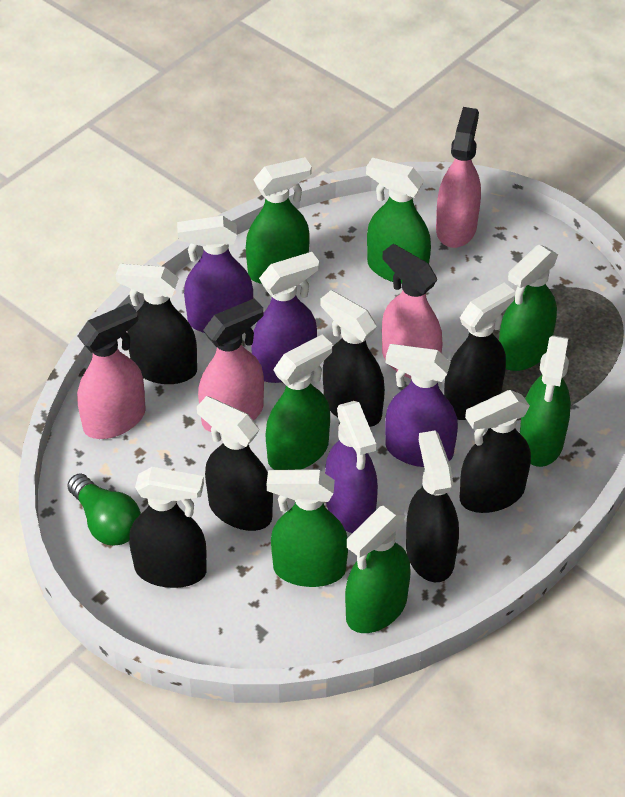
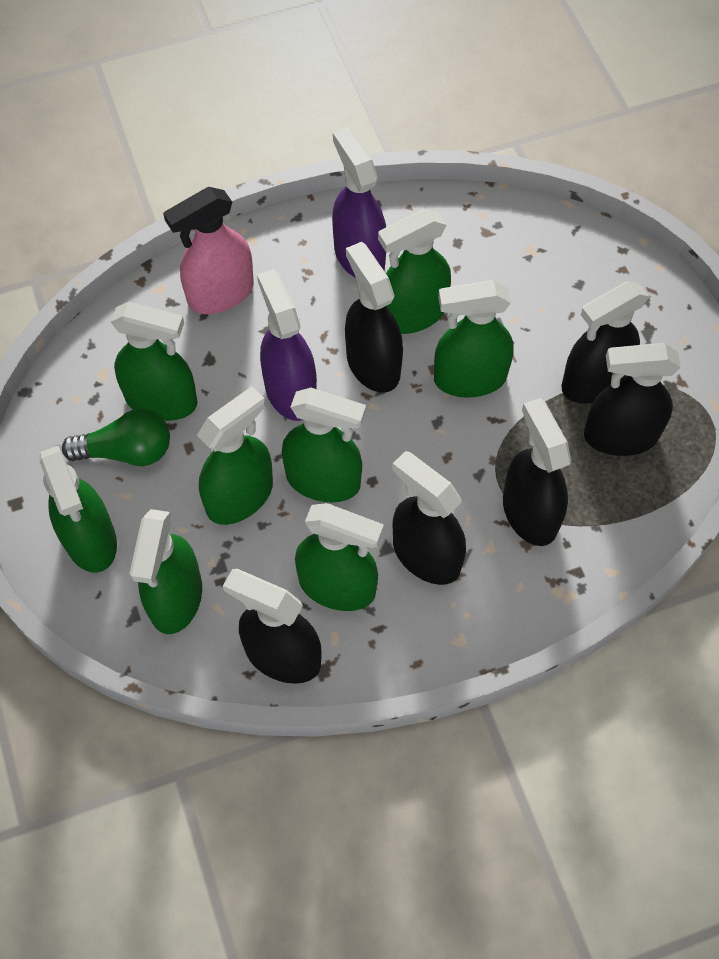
black spray bottle: [116,264,197,384] [129,467,207,588] [197,396,273,531] [321,290,385,427] [406,430,459,582] [444,283,515,420] [460,390,531,513] = 7 -> [223,569,321,684] [345,242,403,393] [392,451,466,585] [503,398,571,546] [561,281,649,404] [584,343,681,456] = 6
green spray bottle: [246,157,311,284] [265,335,332,470] [267,470,348,587] [345,505,411,633] [366,158,431,284] [499,245,558,371] [520,335,571,467] = 7 -> [39,445,117,573] [111,301,197,421] [129,509,202,634] [197,386,273,525] [282,388,366,502] [295,503,384,611] [378,209,451,334] [434,280,514,397] = 8
pink spray bottle: [77,303,146,439] [198,298,264,432] [382,244,442,379] [436,107,481,248] = 4 -> [163,187,254,314] = 1
purple spray bottle: [177,216,253,333] [251,252,319,383] [325,401,378,533] [385,344,458,467] = 4 -> [257,269,317,421] [332,127,386,278] = 2

